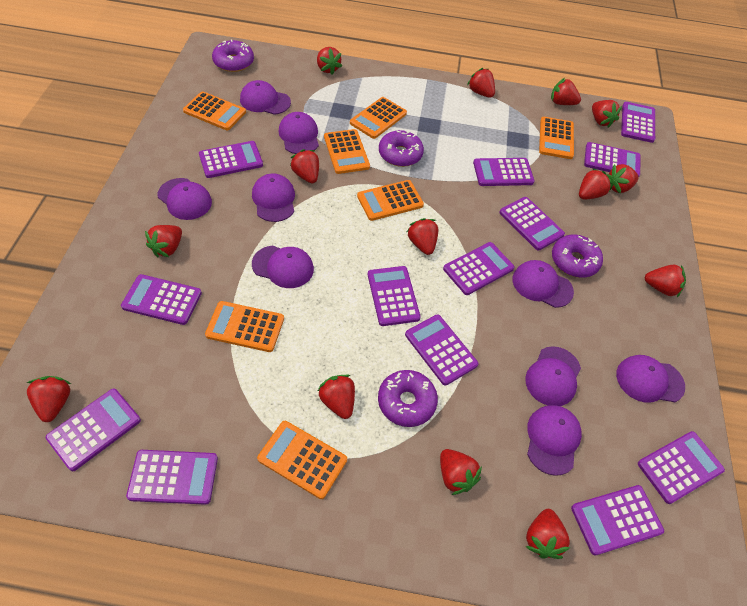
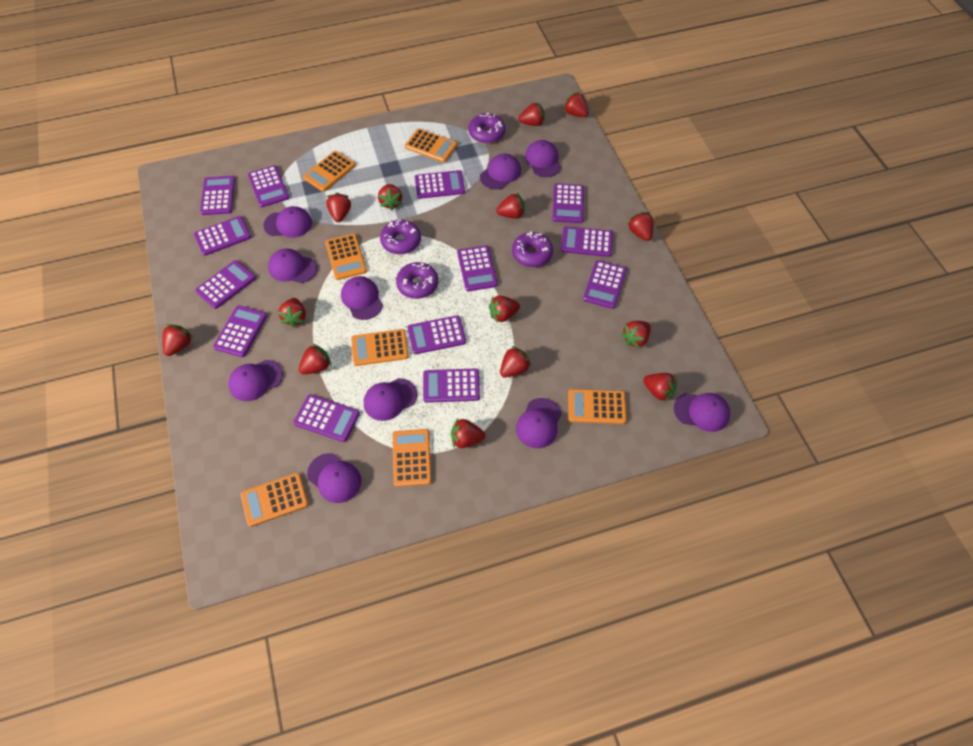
purple cap: [158,178,212,220] [240,80,291,115] [252,173,295,222] [252,245,314,288] [279,112,319,154] [512,260,574,308] [525,346,581,406] [527,405,582,476] [616,355,685,403] = 9 -> [228,360,283,401] [263,206,312,238] [268,249,317,283] [307,453,361,503] [341,276,383,320] [364,378,417,421] [480,154,521,190] [516,398,562,448] [525,140,561,177] [674,393,730,432] = 10

